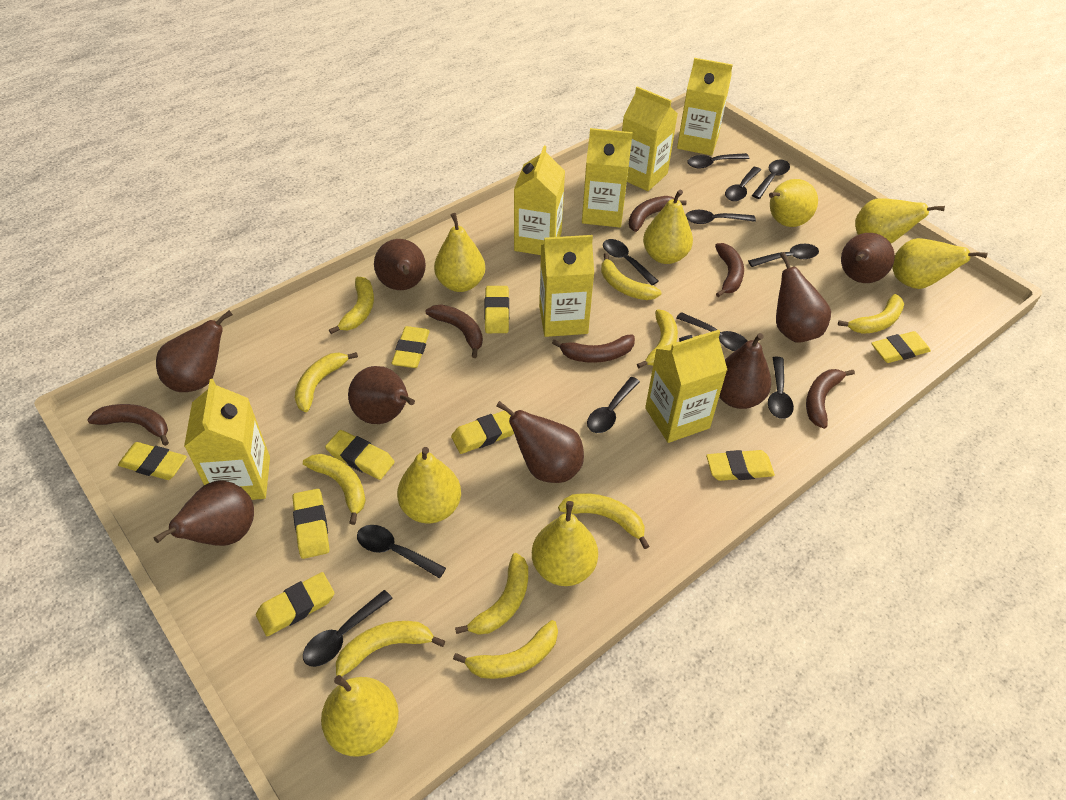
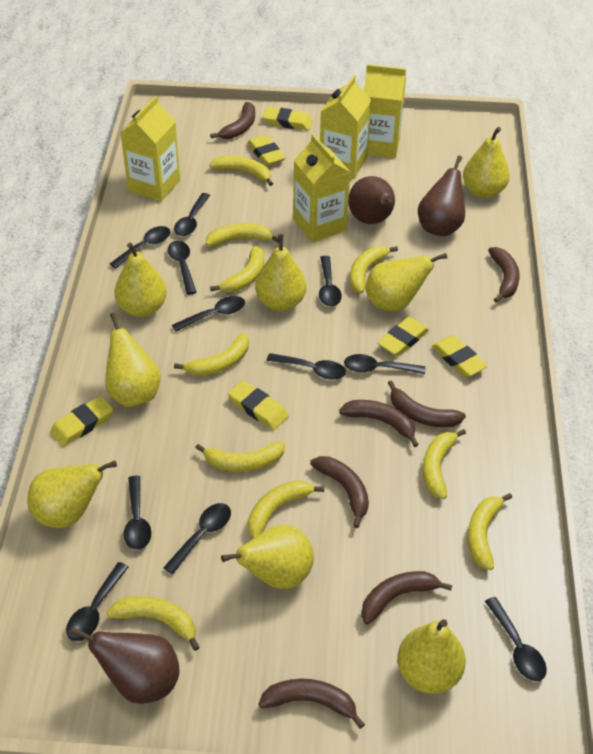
brown banana: [87,404,169,446] [426,304,483,358] [552,334,635,363] [629,196,686,232] [715,243,744,297] [806,369,855,429] = 6 -> [210,102,255,139] [259,679,365,729] [310,456,369,528] [339,400,419,447] [361,571,452,624] [388,380,466,427] [488,247,520,303] = 7
brown pear: [153,481,254,546] [156,310,233,392] [348,366,415,424] [374,239,426,290] [496,401,584,483] [719,333,771,409] [776,252,831,343] [841,233,895,283] = 8 -> [70,627,180,704] [348,176,395,224] [418,156,465,236] = 3
yellow carton: [184,379,270,500] [514,146,565,255] [539,235,594,337] [582,128,633,228] [622,86,678,191] [645,330,727,443] [677,58,733,156] = 7 -> [120,96,180,202] [293,134,350,242] [320,75,372,179] [364,64,406,158] = 4
yellow eraser: [118,442,187,480] [256,572,334,636] [293,489,329,559] [325,430,395,480] [392,326,430,368] [451,410,514,454] [484,286,509,333] [706,450,775,481] [871,331,931,363] = 9 -> [50,396,114,447] [228,380,289,430] [247,135,285,166] [263,107,313,130] [377,317,429,356] [432,335,487,377] = 6

